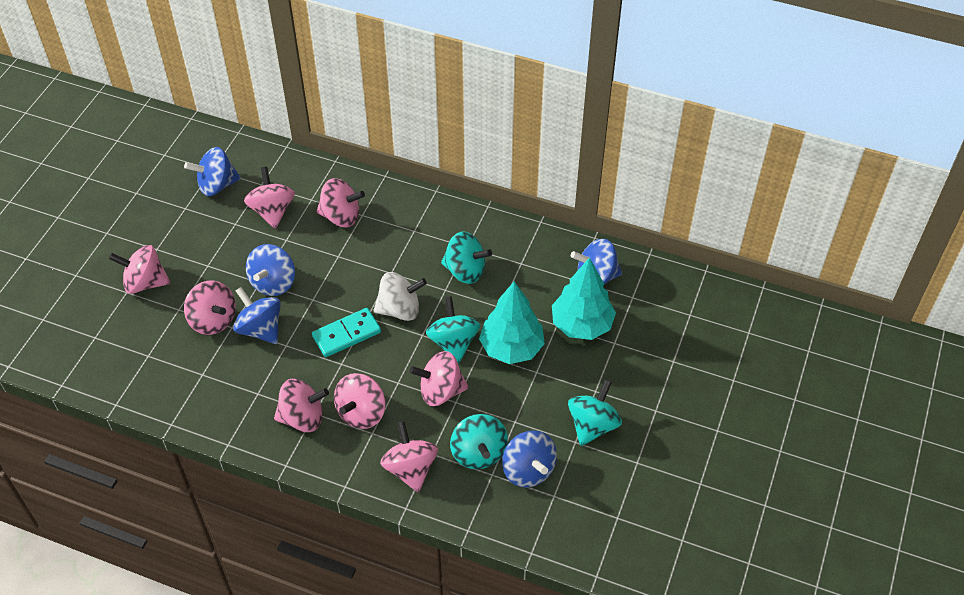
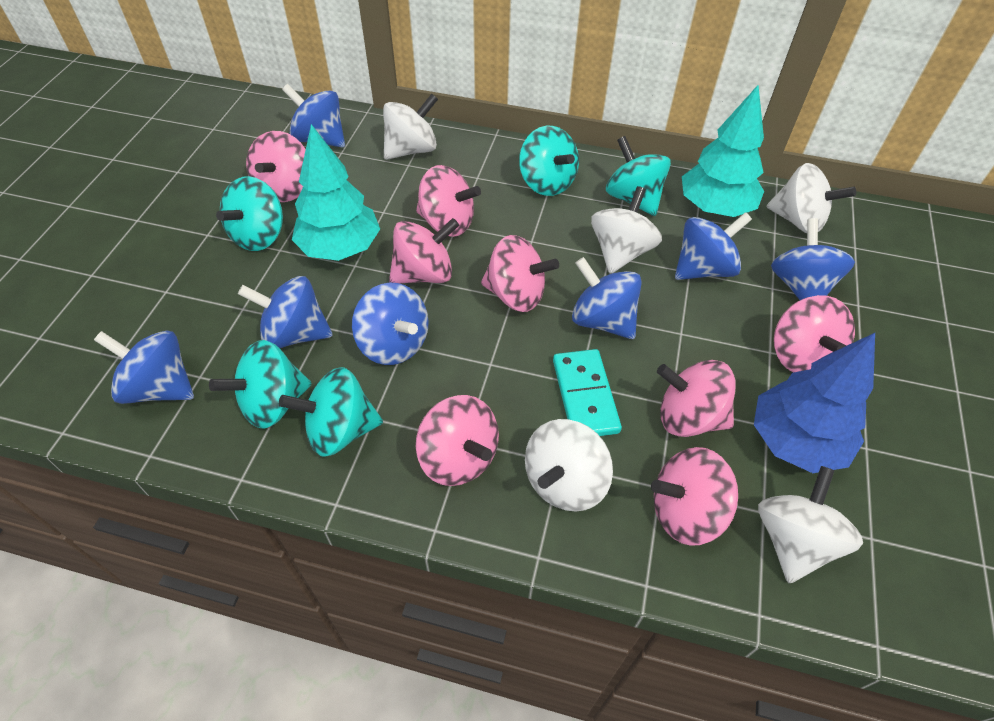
blue spinning top: [184,147,241,196] [233,287,281,344] [246,244,295,296] [502,431,557,487] [571,239,622,285] = 5 -> [94,331,194,404] [238,276,333,348] [282,84,345,147] [352,282,429,365] [572,257,642,339] [675,212,752,280] [771,218,855,300] = 7
blue tree: none = 0 -> [754,333,875,473] = 1
turquoise spinning top: [426,296,480,364] [441,232,492,284] [450,414,508,469] [568,380,622,446] = 4 -> [209,340,312,429] [216,176,283,251] [279,367,383,457] [519,126,579,196] [606,136,671,216] = 5
white spinning top: [373,272,427,321] = 1 -> [383,94,438,160] [525,419,613,511] [591,186,662,274] [758,466,863,583] [766,163,856,233] = 5

